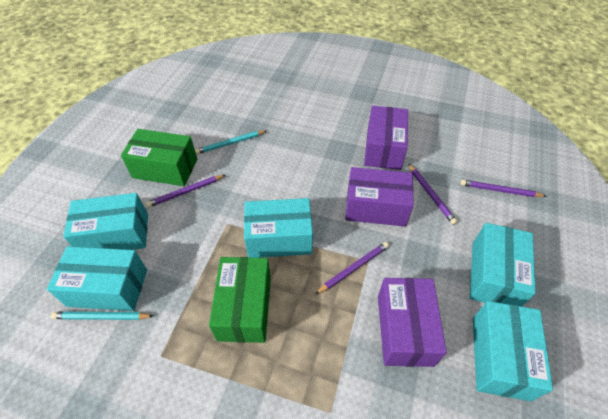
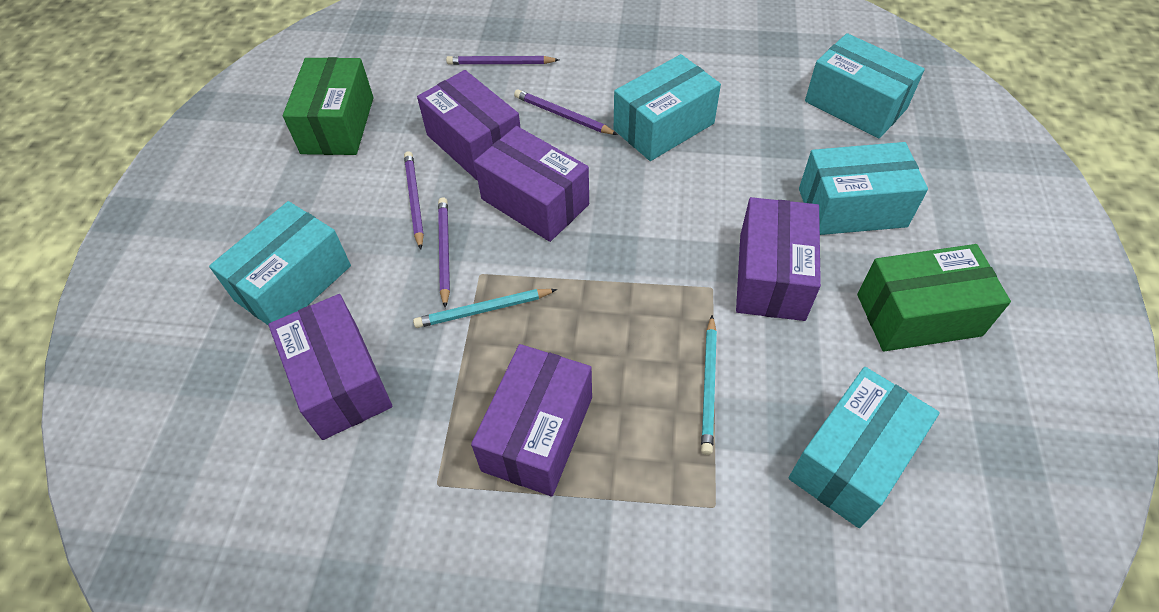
purple box: [345,167,414,227] [364,106,408,170] [378,278,447,367] = 3 -> [268,294,393,440] [417,70,521,180] [471,344,592,496] [474,126,589,242] [736,197,821,321] = 5

